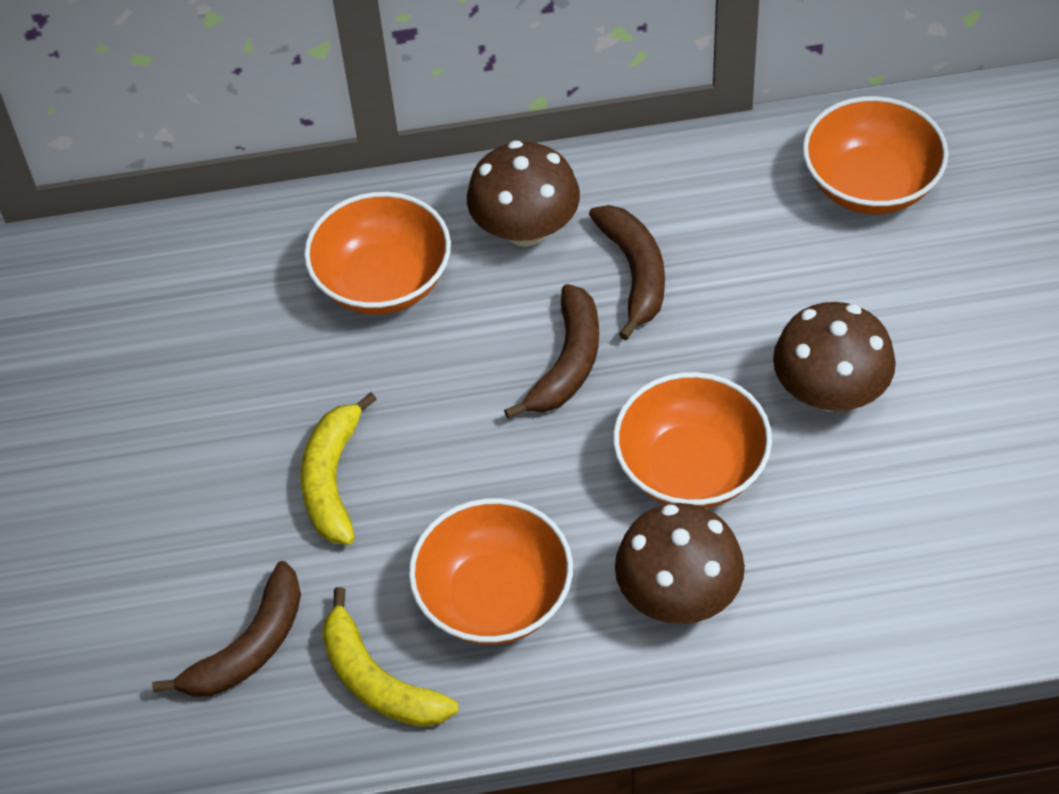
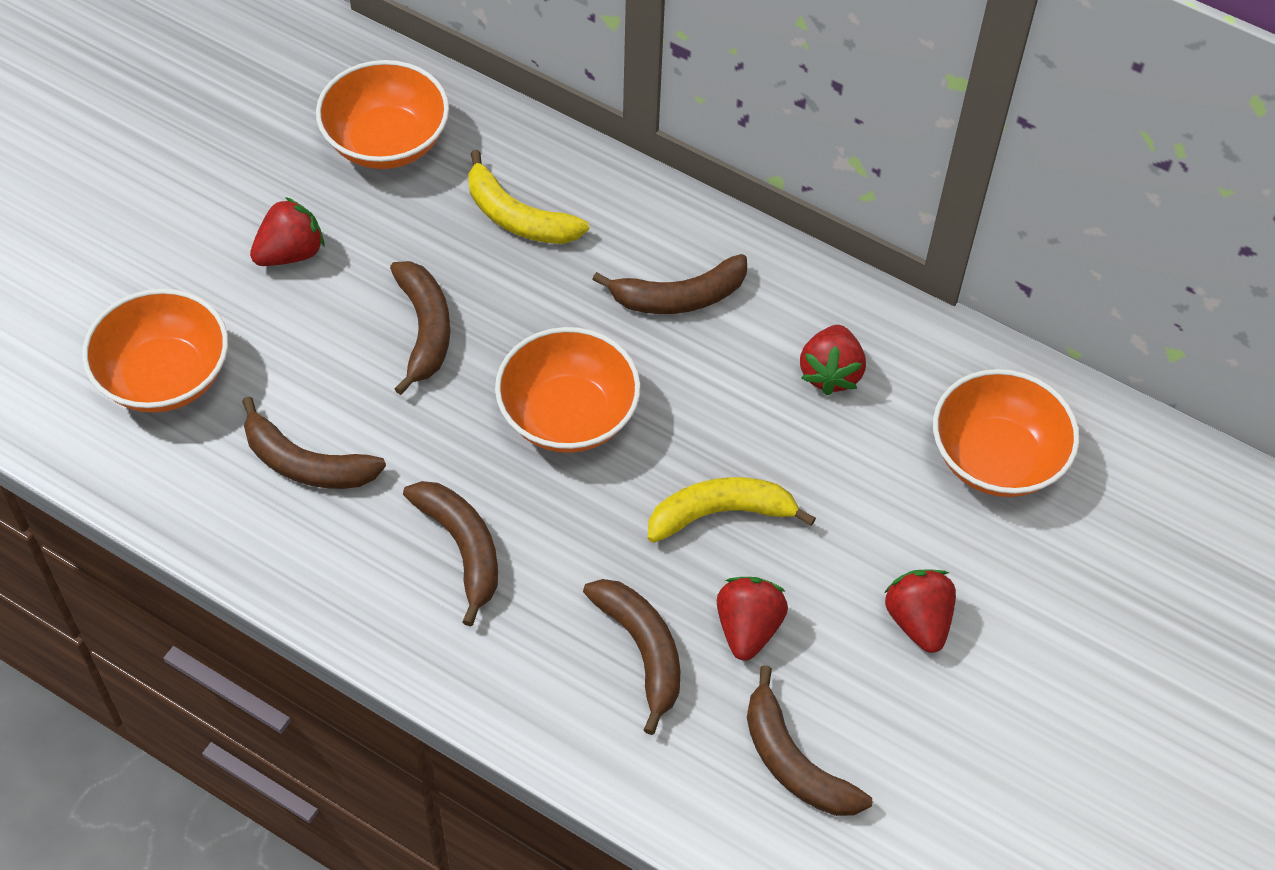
brown banana: [152,561,301,697] [504,284,599,419] [589,205,665,340] = 3 -> [242,397,386,489] [390,261,450,395] [403,481,498,626] [583,579,680,735] [592,254,747,314] [747,665,872,816] = 6
brown mushroom: [467,140,580,247] [615,503,745,624] [773,302,896,411] = 3 -> none = 0
red strawberry: none = 0 -> [250,197,324,266] [717,577,788,661] [800,325,866,395] [884,569,956,653] = 4

